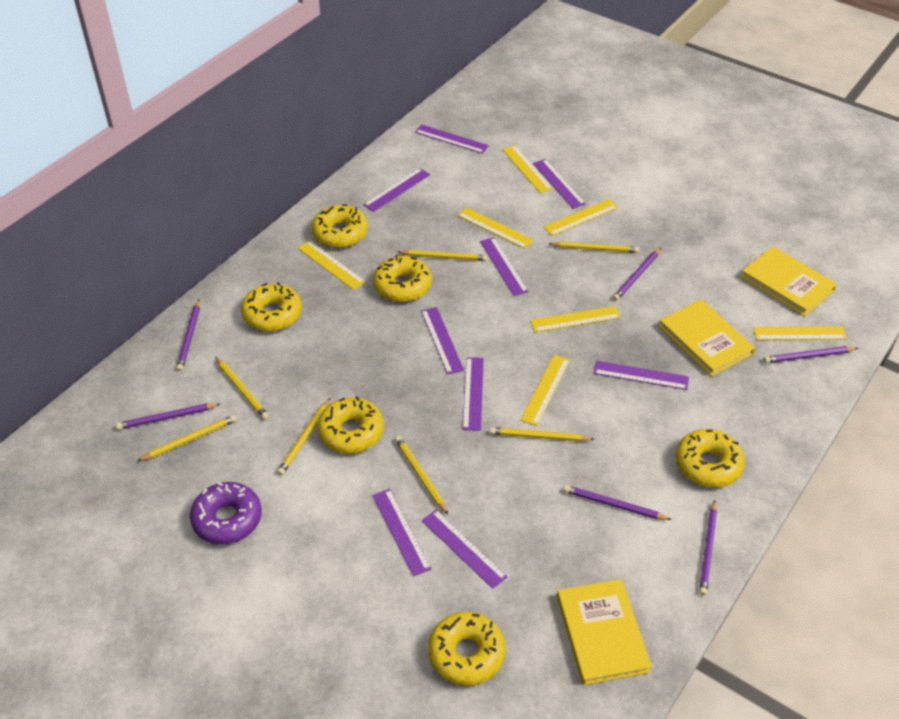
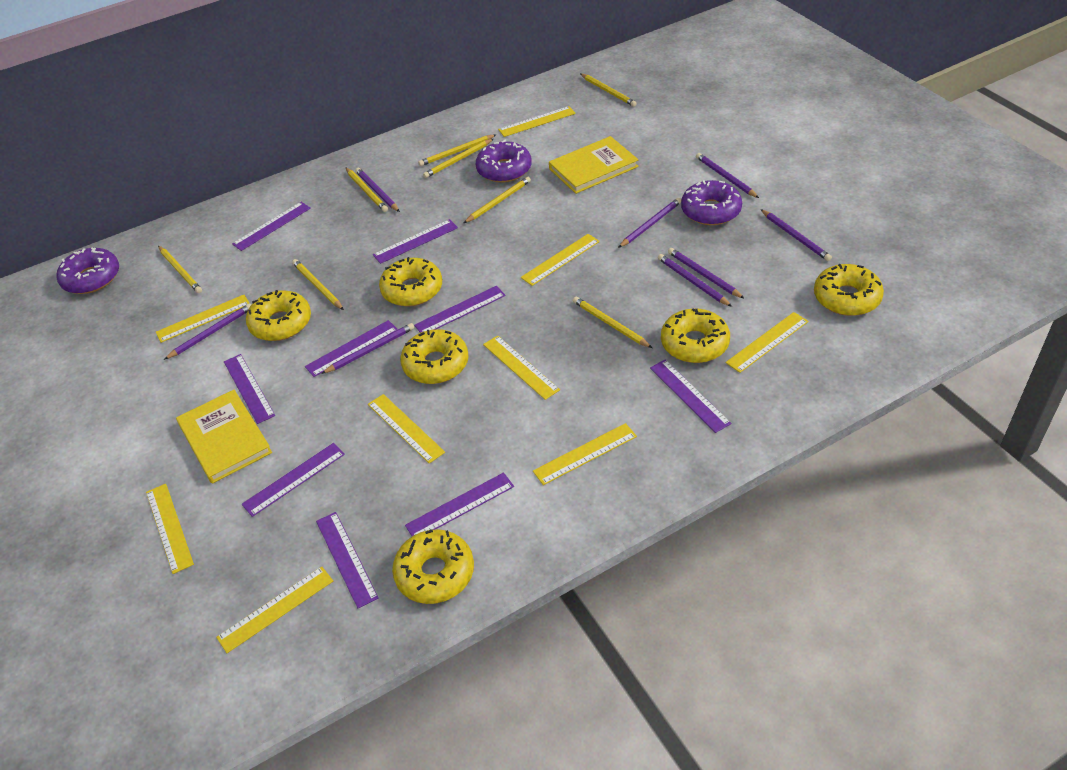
purple donut: [190,482,262,545] = 1 -> [56,247,119,294] [476,140,532,183] [681,180,742,225] = 3
purple pencil: [116,403,220,430] [176,300,200,371] [563,485,672,520] [613,248,661,301] [699,500,717,595] [764,346,858,363] = 6 -> [164,303,251,360] [321,323,414,374] [355,168,400,212] [618,198,681,248] [658,254,732,307] [668,248,745,299] [696,153,759,198] [761,209,832,261] = 8
yellow book: [557,579,652,685] [659,299,755,376] [741,246,837,316] = 3 -> [176,390,272,484] [549,136,639,194] = 2
yellow pencil: [137,415,237,461] [215,356,269,420] [277,398,330,475] [395,436,448,514] [398,250,487,261] [490,427,594,442] [548,242,639,253] = 7 -> [158,246,202,293] [292,259,344,310] [346,168,388,212] [418,134,496,166] [423,139,493,178] [464,177,531,223] [573,297,652,348] [580,73,637,107] = 8
yellow ruler: [298,241,366,290] [458,207,534,249] [502,145,553,193] [521,355,570,426] [531,306,621,333] [543,199,618,236] [753,326,847,340] = 7 -> [146,484,194,574] [156,295,249,343] [216,566,333,653] [368,394,445,464] [483,335,560,400] [498,106,576,137] [521,234,600,286] [533,423,637,485] [726,312,808,373] = 9

